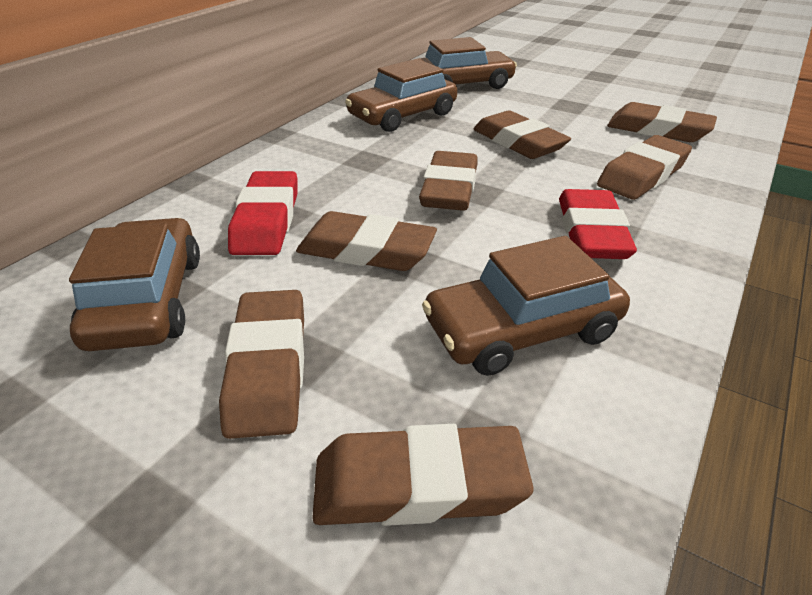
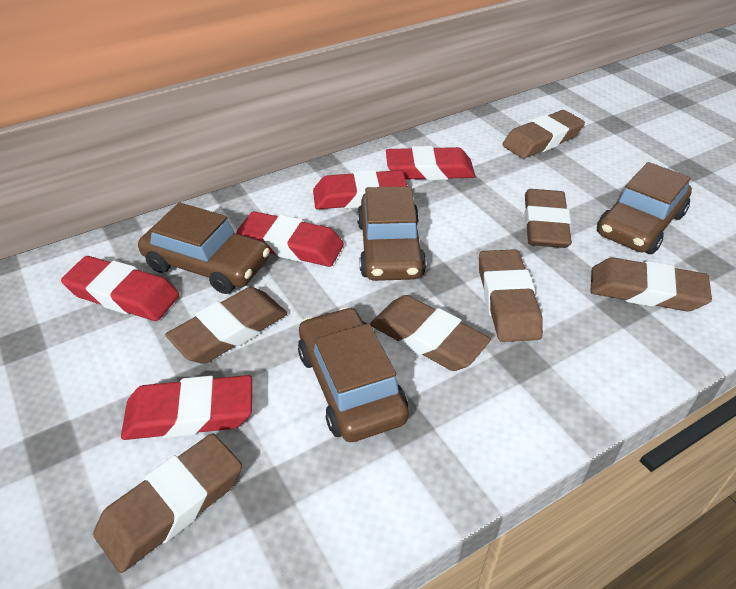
red eraser: [228,171,297,255] [559,189,637,259] = 2 -> [61,256,179,321] [121,375,252,440] [237,211,344,267] [313,170,407,209] [386,146,475,180] = 5

